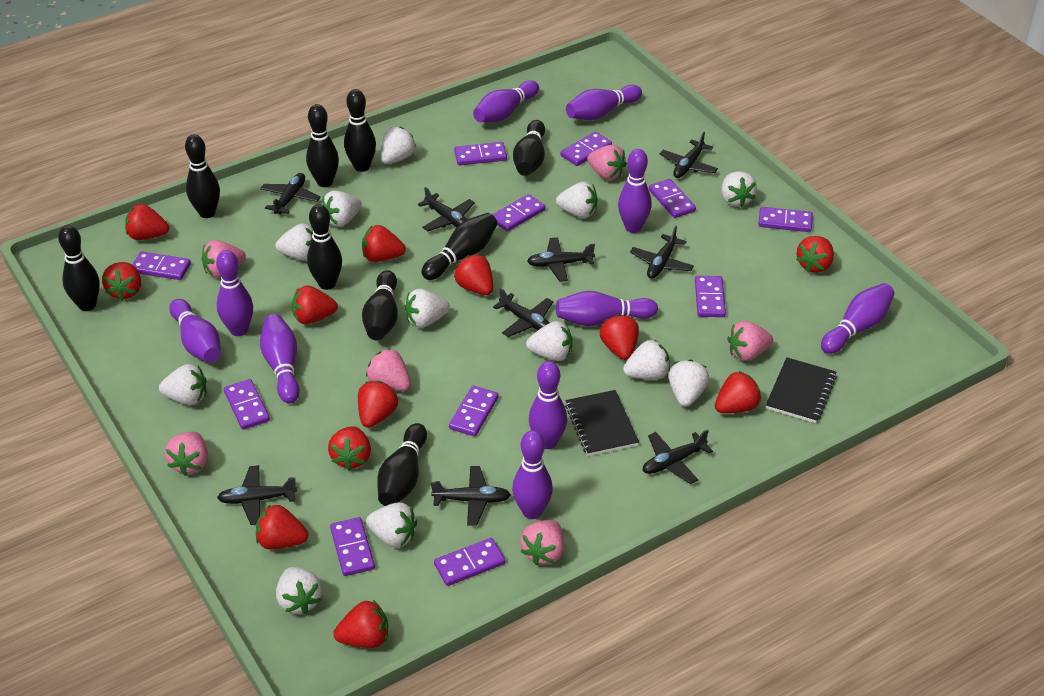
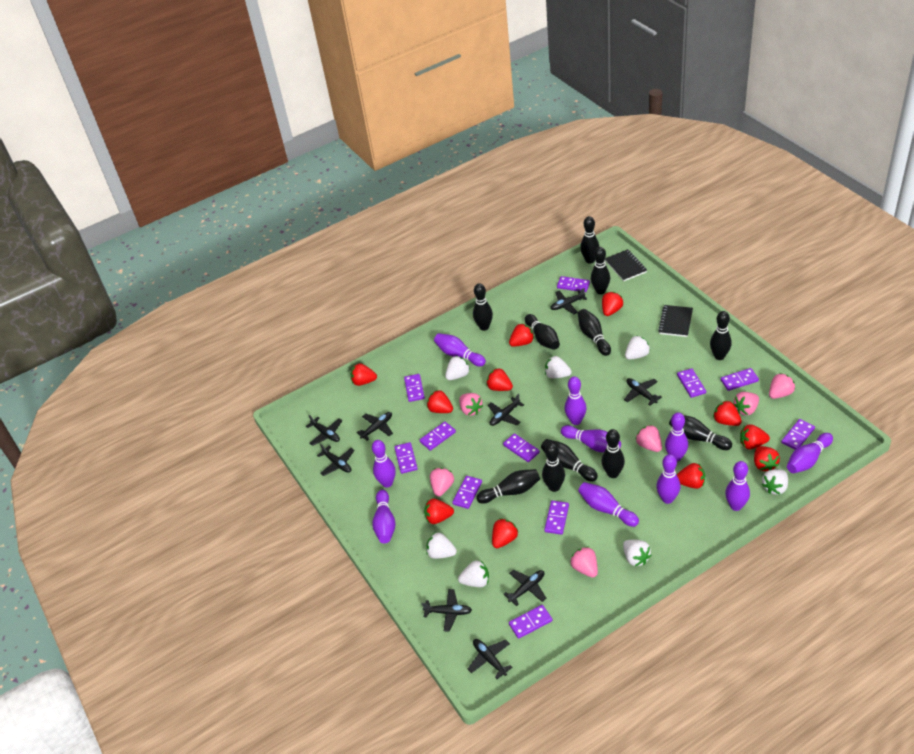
black bowling pin: [58,225,100,311] [185,134,220,218] [306,104,339,187] [307,204,342,290] [344,89,376,172] [362,270,398,340] [377,423,427,506] [421,213,498,280] [513,120,545,176] = 9 -> [473,283,493,331] [476,469,540,504] [525,314,560,350] [541,439,598,482] [542,443,565,492] [578,309,611,356] [580,216,599,264] [591,247,610,294] [601,429,625,478] [669,415,732,450] [710,311,732,360] = 11
red strawberry: [102,262,141,300] [125,204,169,240] [256,504,308,549] [292,285,338,324] [328,426,371,470] [333,600,388,648] [358,381,398,428] [362,225,406,262] [454,254,493,295] [600,314,639,360] [715,371,761,413] [796,236,834,273] = 12 -> [351,363,377,386] [424,499,454,524] [427,390,453,413] [486,368,513,391] [492,518,518,548] [509,323,534,347] [602,292,623,316] [677,463,705,489] [713,400,742,426] [740,424,770,449] [754,446,780,471] = 11
white strawberry: [159,364,207,405] [276,223,313,261] [276,567,322,614] [321,191,362,227] [366,503,417,547] [380,127,416,164] [405,289,450,328] [526,321,572,361] [556,182,598,218] [623,339,670,379] [668,359,709,407] [721,171,757,207] = 12 -> [426,533,457,559] [445,356,470,380] [458,560,489,587] [545,356,572,378] [623,540,651,566] [625,335,650,360] [761,469,788,495] = 7

